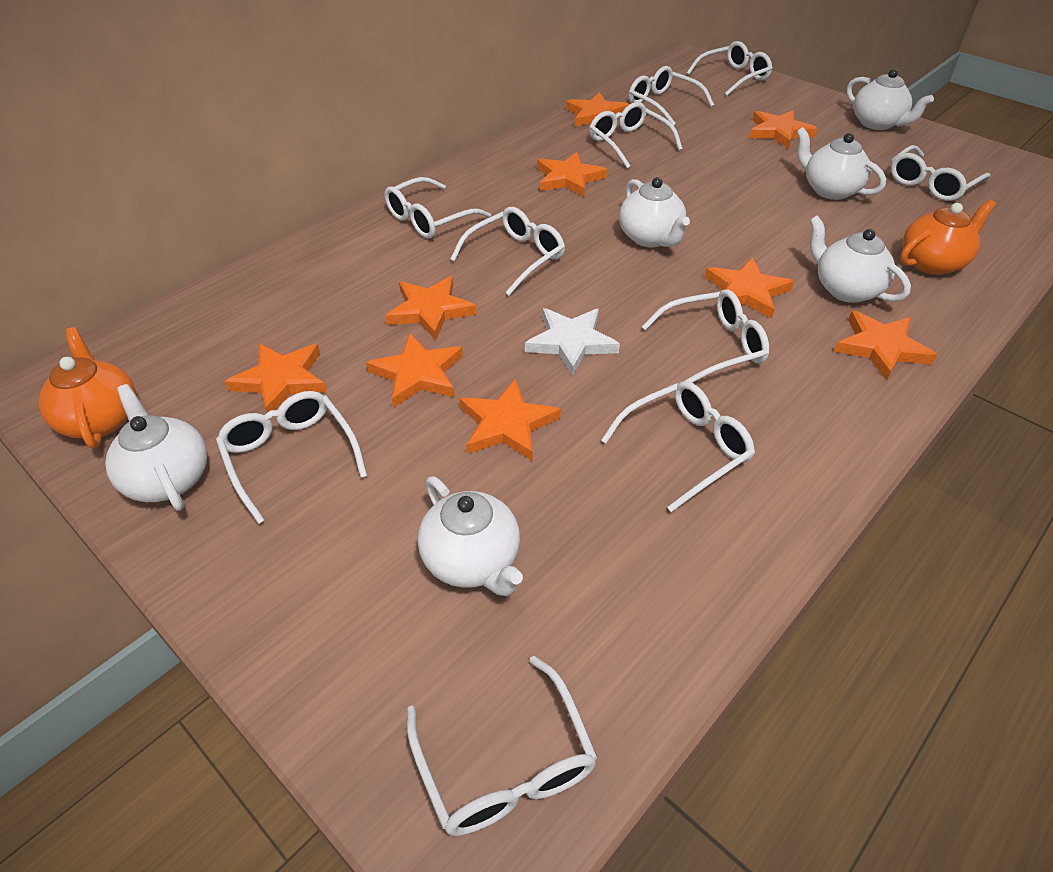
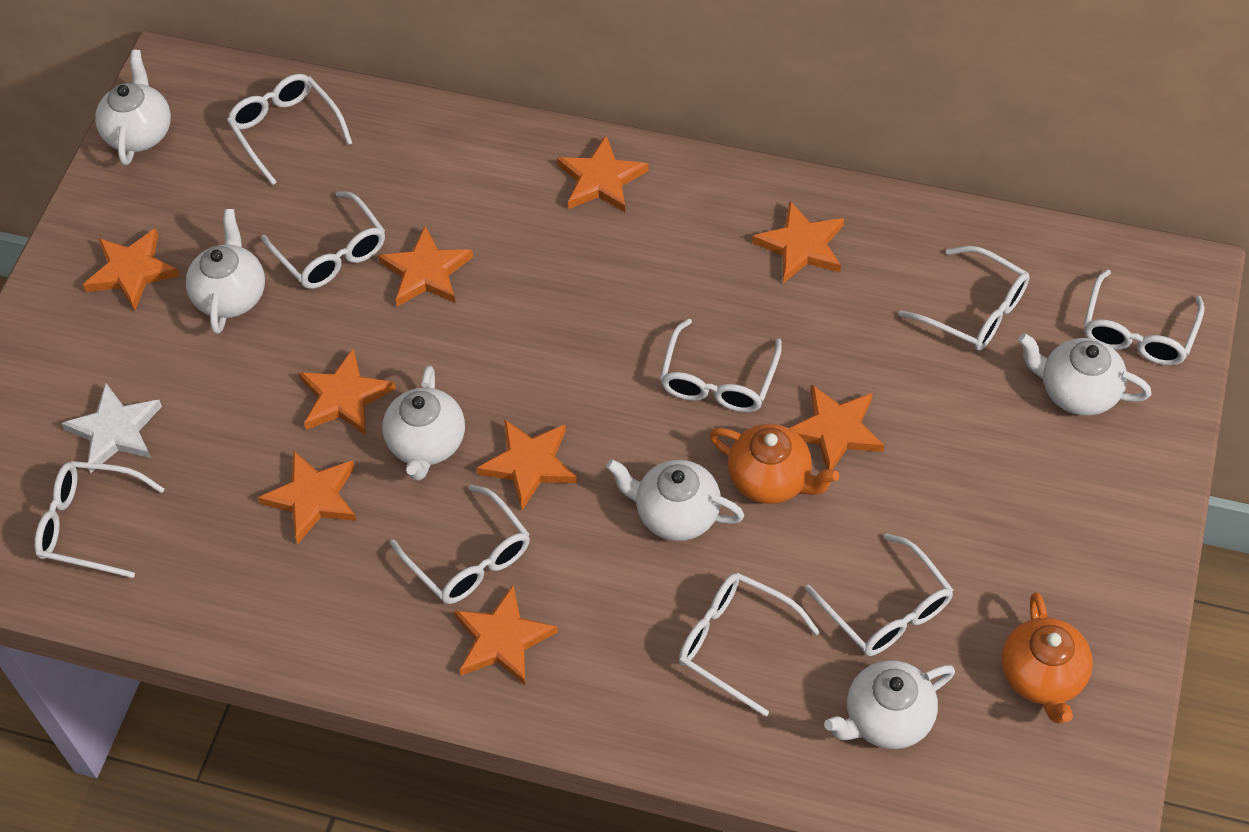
white glasses: [216,391,367,524] [384,177,491,239] [407,656,598,836] [450,207,565,295] [589,102,683,169] [601,381,755,512] [629,66,714,125] [642,289,769,383] [686,41,773,96] [890,145,991,201] = 10 -> [34,461,165,578] [227,74,352,185] [261,191,385,289] [390,485,530,604] [660,319,782,412] [679,573,820,717] [805,533,953,656] [899,246,1029,351] [1084,269,1205,365] = 9

